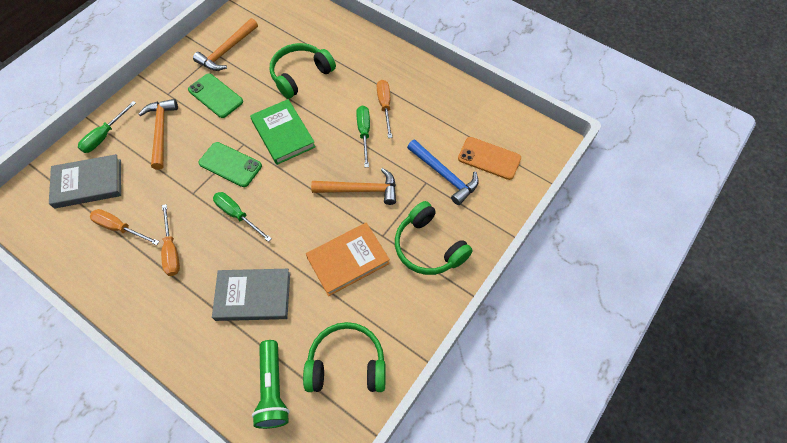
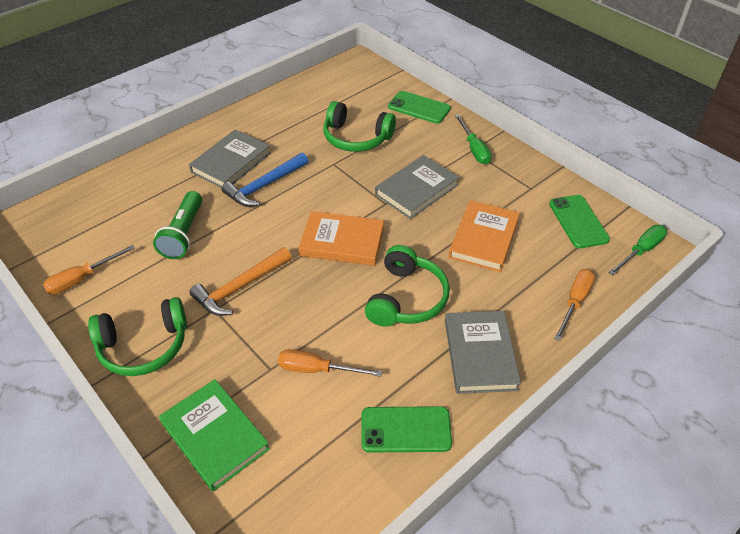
green phone: [188,73,243,118] [198,142,262,187] = 2 -> [362,406,452,452] [388,91,451,124] [549,195,610,248] = 3
green screwdriver: [78,101,136,153] [213,192,272,242] [356,106,370,167] = 3 -> [455,115,492,164] [608,225,667,275] = 2
grey book: [49,154,121,209] [212,269,290,321] = 2 -> [189,129,271,188] [375,155,459,219] [445,311,521,394] = 3
orange book: [306,223,390,296] = 1 -> [299,211,384,266] [448,200,520,272] = 2
orange hammer: [139,99,178,170] [193,18,258,71] [311,168,396,205] = 3 -> [189,247,292,316] = 1
orange phone: [458,137,521,180] = 1 -> none = 0

